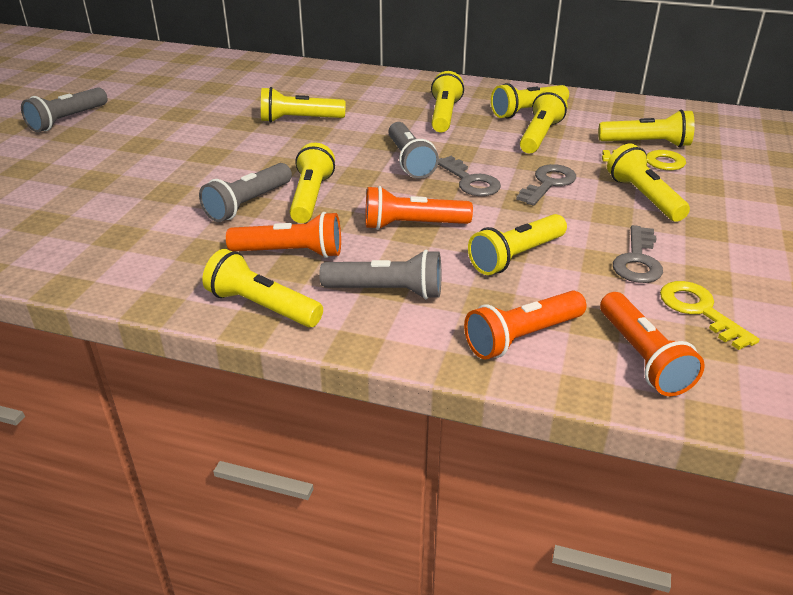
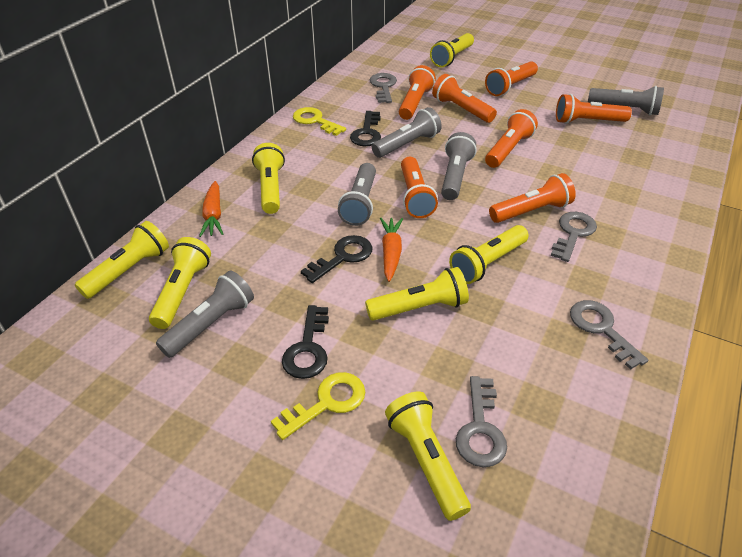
black key: none = 0 -> [282,305,329,379] [301,235,372,283] [350,111,381,146] = 3
grey flashlight: [21,87,108,132] [199,163,292,222] [319,250,441,300] [389,122,439,179] = 4 -> [156,270,254,358] [338,163,376,226] [372,107,442,158] [441,132,477,200] [588,86,664,115] = 5
grey key: [438,156,501,196] [516,164,576,206] [613,225,663,283] = 3 -> [370,73,397,103] [456,376,507,467] [551,212,597,262] [570,300,648,369] = 4
orange carrot: none = 0 -> [199,181,223,237] [380,218,403,282] = 2
orange flashlight: [226,212,341,258] [365,186,473,230] [464,291,586,360] [600,292,705,396] = 4 -> [399,65,436,120] [401,157,438,218] [432,74,497,123] [485,61,538,96] [485,109,538,168] [489,173,576,223] [556,94,632,124] = 7
yellow flashlight: [202,249,323,327] [261,87,346,123] [290,143,335,223] [431,71,464,132] [468,214,567,275] [491,83,569,118] [520,90,567,153] [598,110,695,147] [607,143,690,222] = 9 -> [75,221,169,299] [149,237,211,329] [252,143,285,214] [365,267,469,321] [385,392,471,521] [430,33,474,67] [449,225,529,284] = 7

